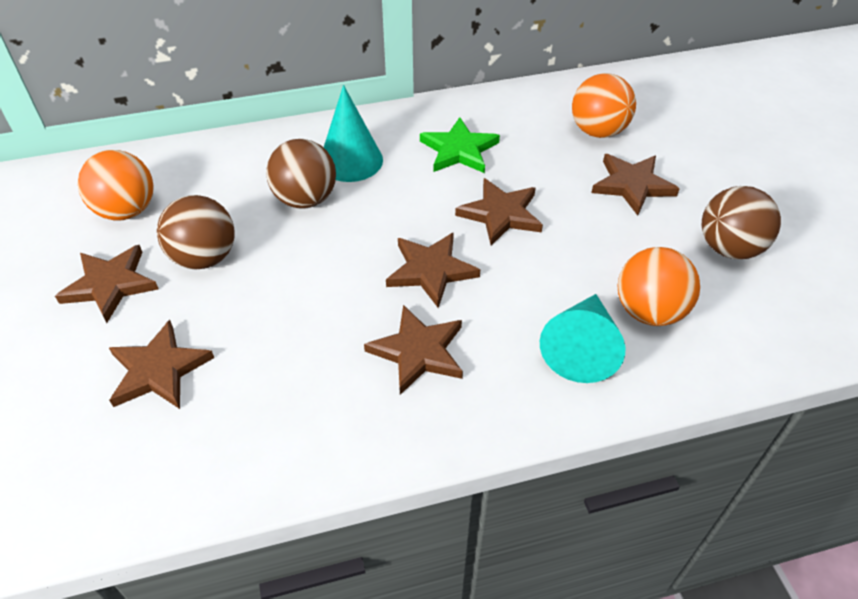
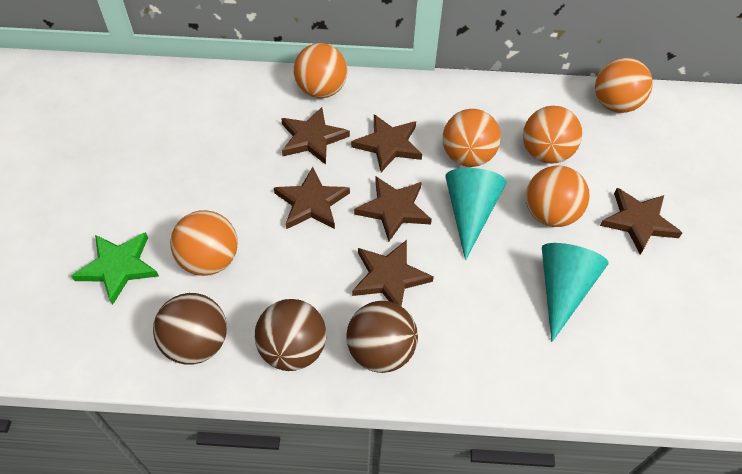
orange ball: [78,150,154,220] [572,73,636,138] [618,247,700,326] = 3 -> [170,210,238,276] [294,43,347,98] [443,109,501,167] [523,106,582,164] [526,165,590,227] [595,58,653,113] = 6

